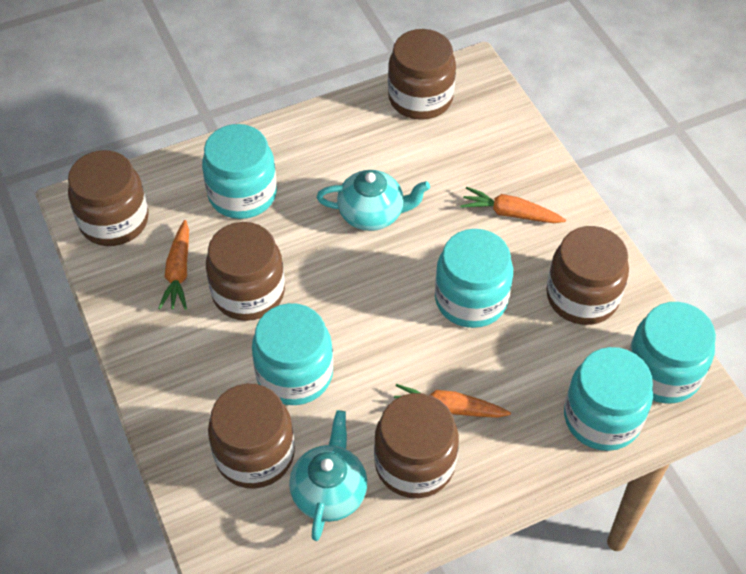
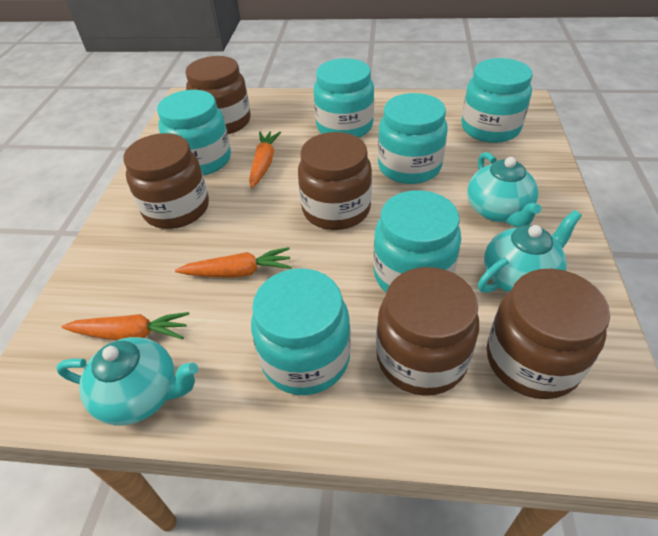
brown jar: [68,150,149,246] [206,222,285,321] [208,384,295,489] [374,393,459,498] [388,29,456,120] [546,226,629,325] = 6 -> [123,133,209,229] [185,56,251,134] [298,132,372,230] [376,267,479,396] [487,269,610,399] = 5
turquoise jar: [202,124,277,219] [252,303,333,405] [435,229,513,328] [564,347,653,451] [629,302,716,403] = 5 -> [157,90,231,175] [251,269,351,395] [314,58,374,138] [373,190,461,292] [378,93,447,184] [461,58,532,143] = 6
turquoise teapot: [289,410,367,541] [316,170,430,231] = 2 -> [56,337,198,425] [467,152,542,227] [478,210,582,293] = 3

